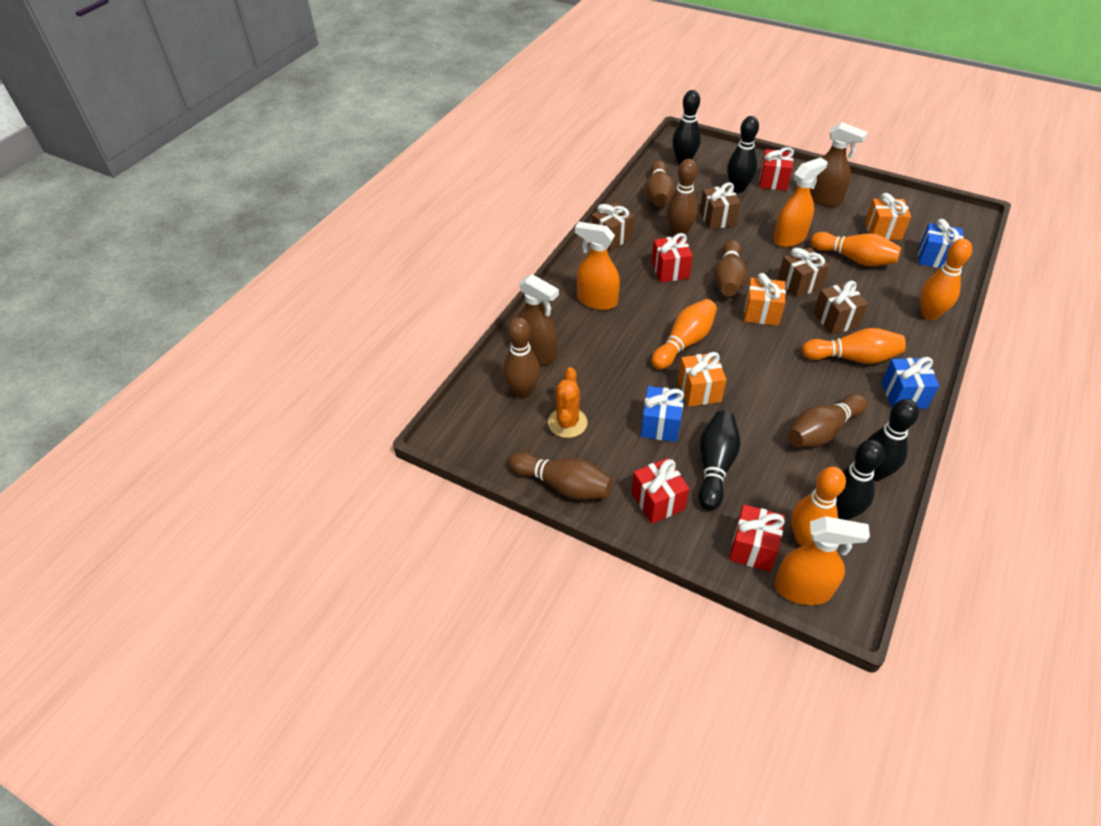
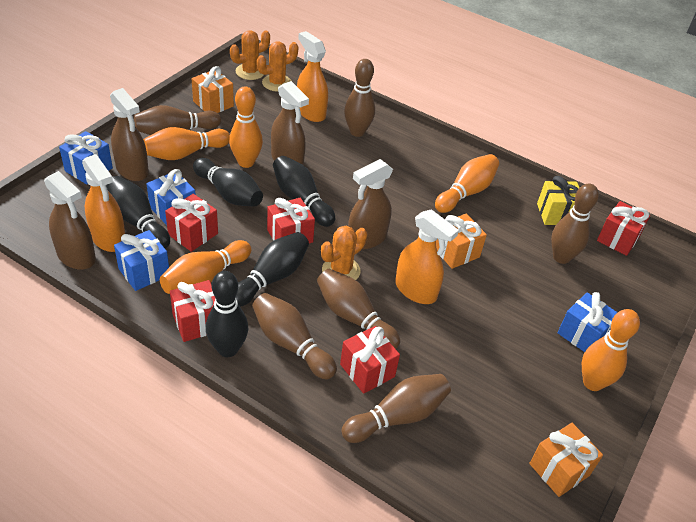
blue gift: [641,386,684,442] [881,357,939,409] [918,219,963,268] = 3 -> [59,131,113,184] [114,230,169,291] [147,169,196,225] [558,292,618,352] = 4
brown gift: [592,202,634,251] [699,182,741,230] [778,248,830,298] [813,281,868,334] = 4 -> none = 0
brown spray bottle: [517,274,559,365] [810,122,868,207] = 2 -> [44,171,96,270] [110,88,149,181] [271,81,309,165] [348,159,393,250] = 4
orange cactus: [548,367,587,438] = 1 -> [230,30,270,80] [257,42,298,92] [321,226,367,280] = 3
red gift: [631,458,690,524] [652,233,693,283] [729,505,785,572] [760,147,794,191] = 4 -> [165,194,218,252] [170,280,215,342] [267,198,315,243] [340,326,400,394] [597,201,650,256] = 5
yellow gift: none = 0 -> [537,176,580,225] = 1

